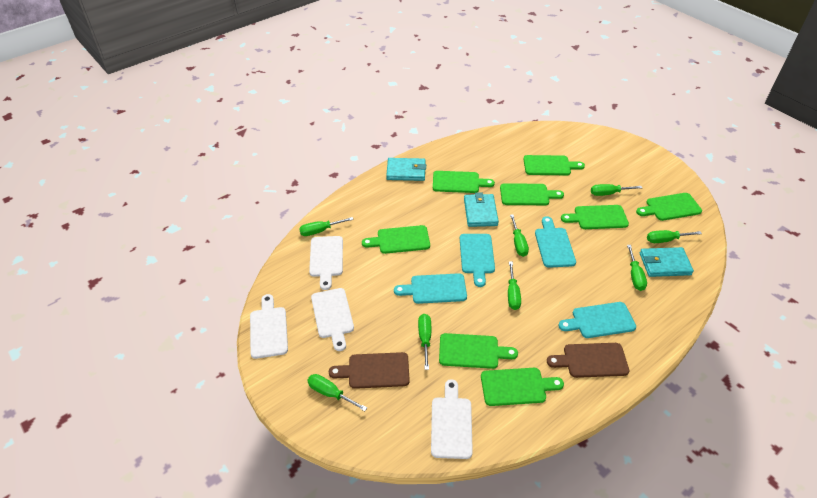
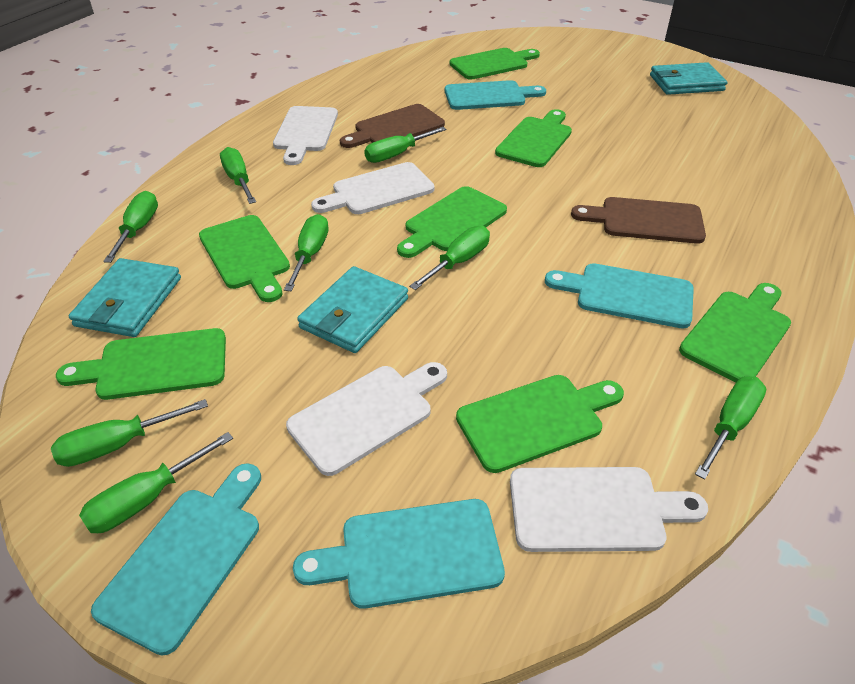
green cutting board: [362,225,430,254] [433,171,495,193] [439,333,518,369] [481,368,564,406] [500,183,564,205] [523,155,585,175] [561,205,629,229] [636,193,702,221] = 8 -> [56,328,226,400] [199,215,290,302] [397,186,507,258] [449,48,540,80] [456,375,624,473] [495,109,572,167] [679,283,791,382] = 7

